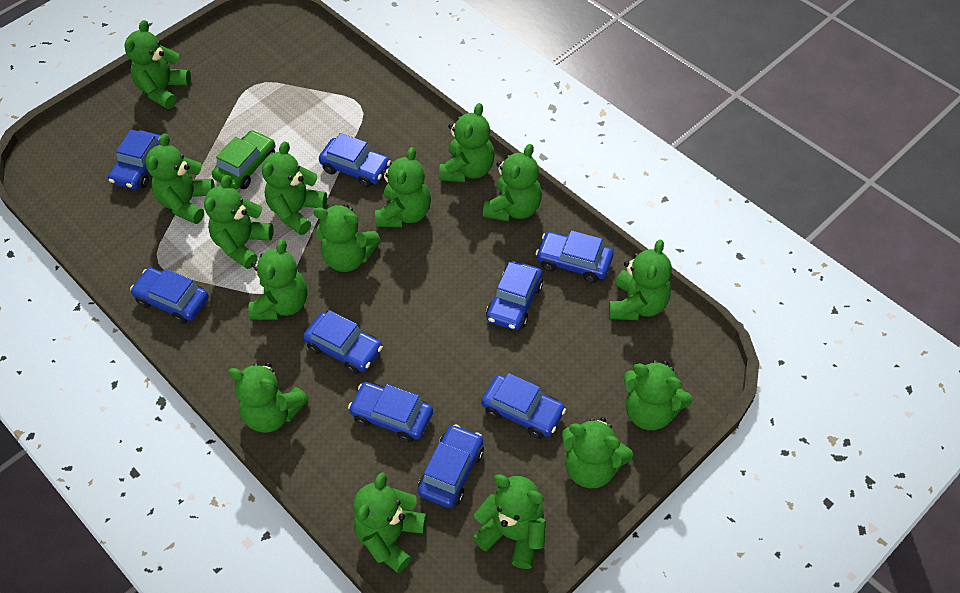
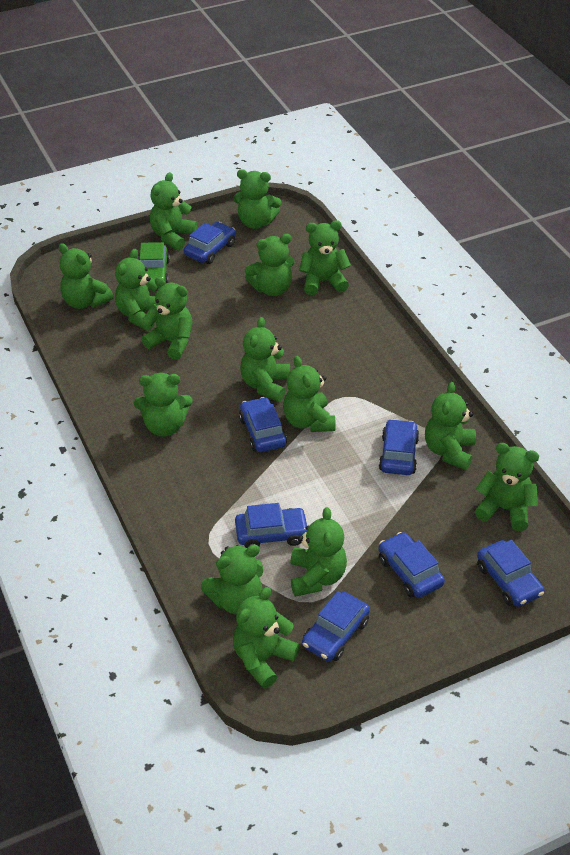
blue car: [108,130,161,190] [130,268,209,324] [303,310,383,374] [319,133,391,187] [348,382,433,443] [418,424,484,508] [481,373,566,439] [486,261,543,330] [536,230,614,283] = 9 -> [184,222,236,264] [235,503,307,548] [239,397,287,452] [302,591,370,661] [378,532,445,598] [379,419,419,475] [477,540,544,607] = 7

